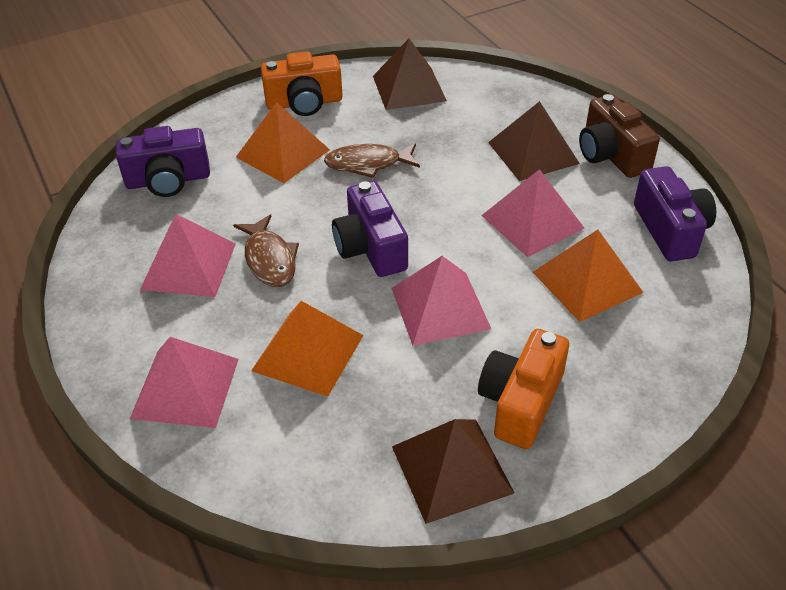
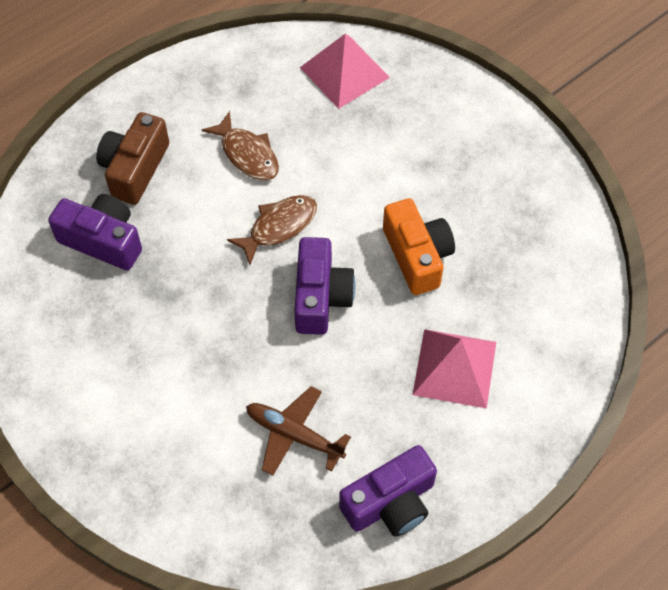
brown plane: none = 0 -> [246,386,351,476] = 1
brown pyramid: [373,39,447,110] [392,419,515,524] [488,101,580,181] = 3 -> none = 0
orange camera: [261,51,343,116] [478,329,569,449] = 2 -> [383,198,455,295] = 1
orange pyramid: [236,102,330,183] [251,301,363,397] [533,230,644,322] = 3 -> none = 0
pink pyramid: [130,337,239,428] [140,214,236,297] [391,256,491,346] [481,169,584,257] = 4 -> [300,34,390,109] [412,329,496,409] = 2

